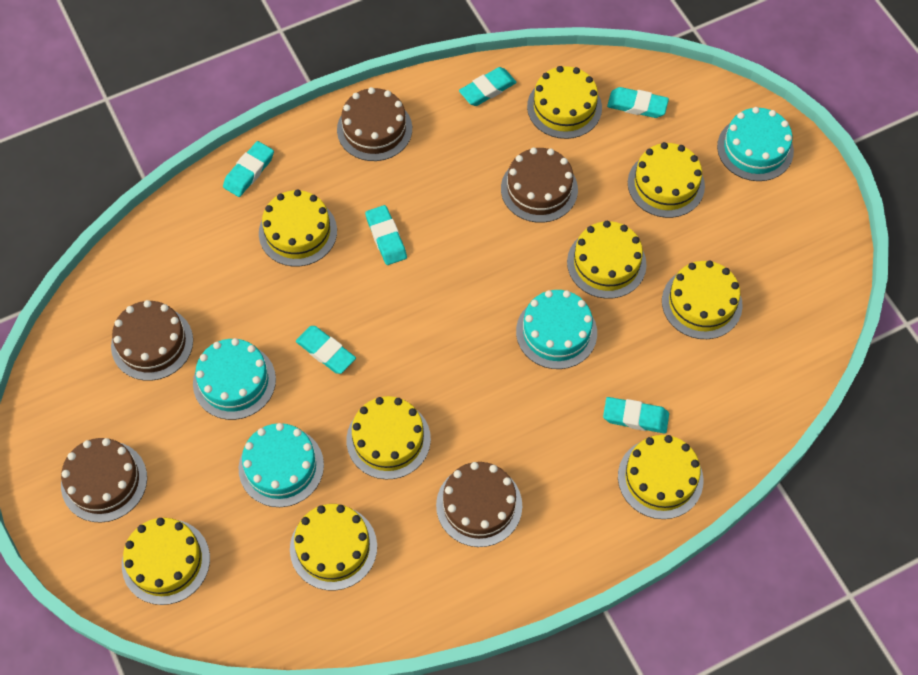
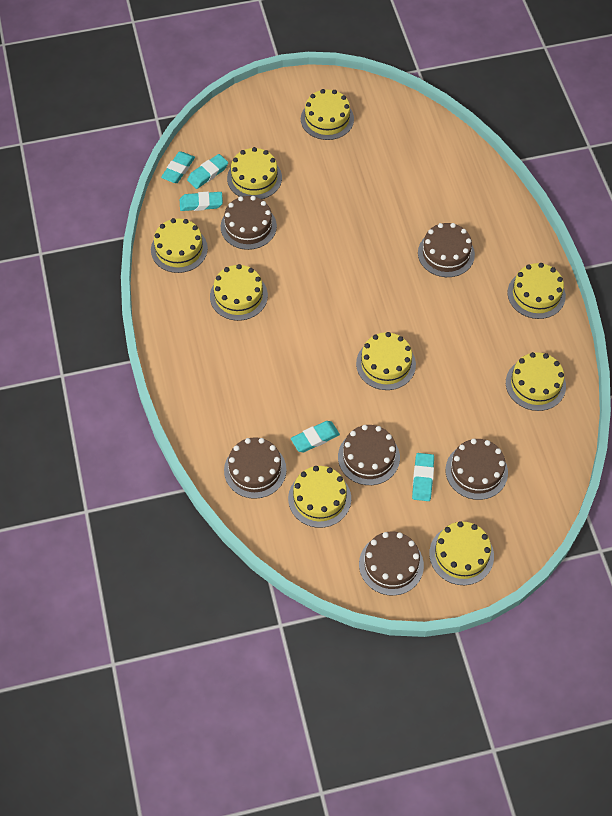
brown cake: [61,438,147,523] [111,300,193,381] [337,87,412,161] [436,462,522,547] [501,147,578,223] = 5 -> [221,196,277,250] [224,437,287,499] [338,425,400,485] [359,531,424,596] [418,223,475,277] [445,439,508,500] = 6
turquoise cake: [193,338,276,420] [239,423,324,507] [516,290,597,369] [717,107,794,181] = 4 -> none = 0
turquoise eraser: [223,141,274,197] [296,326,356,374] [365,205,407,265] [459,67,517,106] [603,397,669,434] [607,87,669,118] = 6 -> [161,151,195,183] [180,192,223,211] [187,154,228,189] [291,421,340,452] [412,453,434,501] = 5

